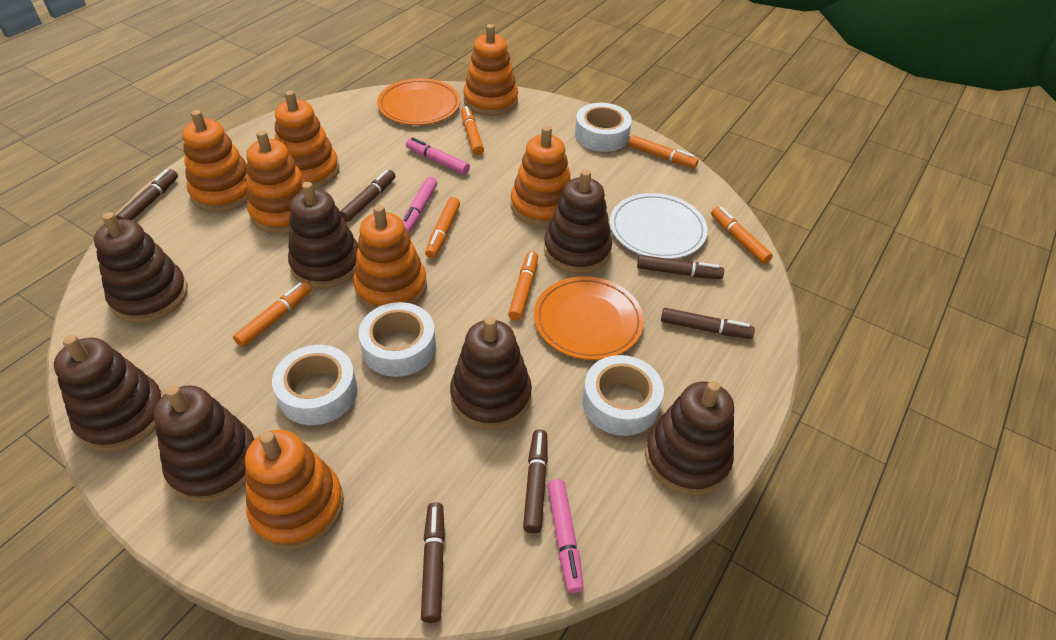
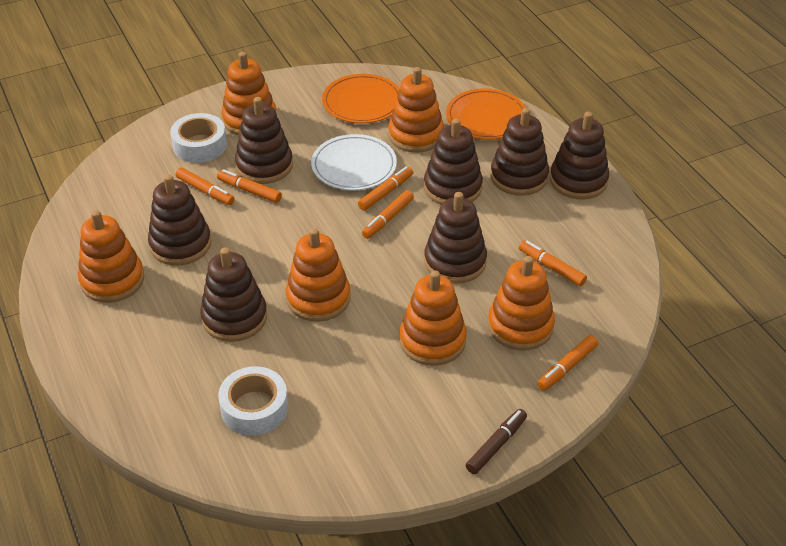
brown marker: [116,169,178,220] [340,170,395,222] [421,502,445,623] [523,429,548,533] [637,255,724,279] [661,308,755,339] = 6 -> [466,409,527,474] = 1
orange stacking toy: [182,110,248,212] [245,430,344,550] [246,130,307,234] [275,90,339,189] [353,205,427,310] [463,24,518,116] [511,126,571,227] = 7 -> [78,210,144,303] [221,52,277,135] [286,228,351,322] [388,67,444,153] [400,270,467,366] [488,256,555,351] = 6
pink marker: [402,177,437,234] [406,137,470,175] [547,479,584,593] = 3 -> none = 0
white tape: [272,345,358,425] [358,302,436,377] [575,103,632,152] [582,355,664,436] = 4 -> [170,113,227,163] [218,366,288,436] = 2

